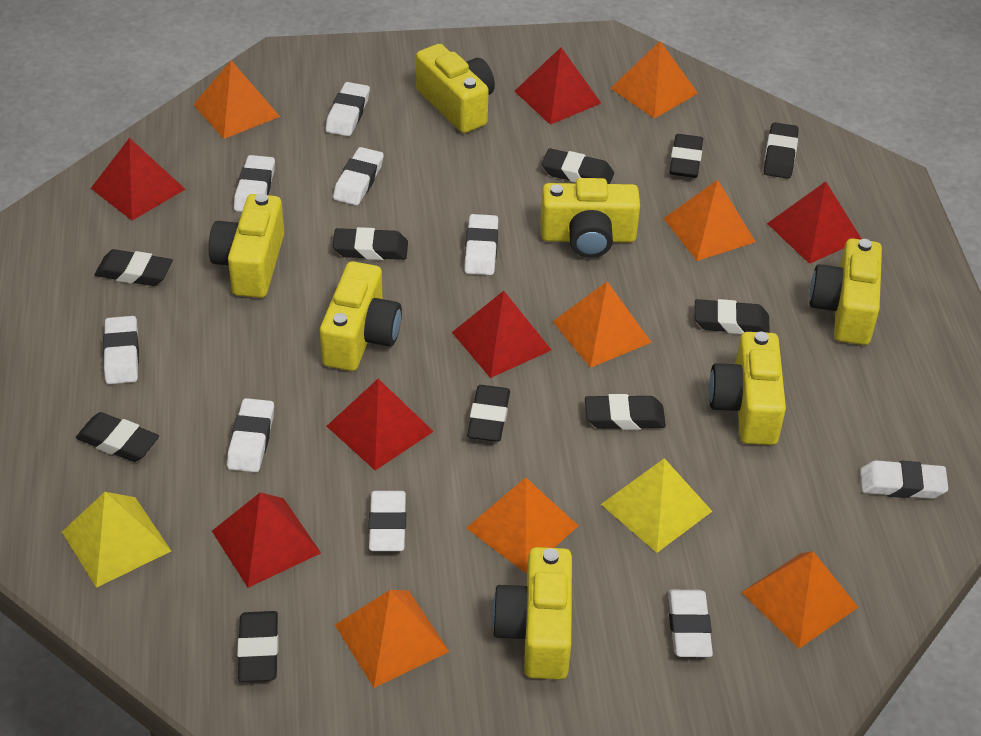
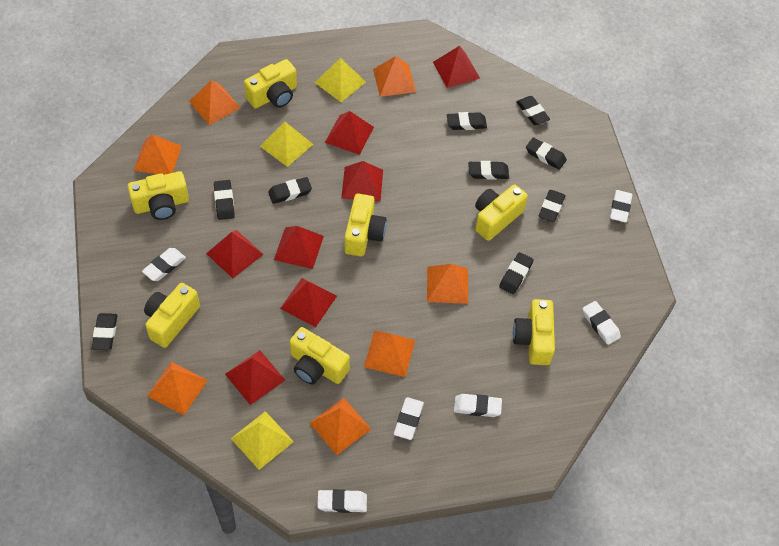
black eraser: [76,412,159,462] [95,249,173,286] [237,611,279,682] [333,227,408,260] [467,385,510,442] [542,148,614,184] [585,394,666,430] [669,134,703,178] [695,299,770,334] [764,122,799,179] = 10 -> [91,313,118,350] [214,180,235,220] [268,177,312,204] [447,112,487,130] [468,161,509,180] [499,252,534,294] [516,96,550,125] [526,137,567,170] [538,190,565,222] = 9
red pyramid: [91,138,185,220] [212,492,321,588] [327,379,434,470] [452,291,551,378] [514,47,601,125] [767,181,861,264] = 6 -> [206,230,264,278] [225,350,285,405] [274,226,324,269] [280,278,337,327] [325,111,374,155] [341,161,383,201] [433,46,480,88] = 7
white eraser: [103,316,139,384] [227,398,274,472] [234,155,275,212] [325,82,370,136] [333,147,384,205] [369,491,406,551] [464,214,498,275] [668,590,713,657] [860,460,948,499] = 9 -> [142,248,186,281] [317,489,367,513] [394,397,424,440] [454,394,502,417] [582,301,621,345] [610,190,632,222] = 6
yellow pyramid: [62,492,171,588] [601,458,712,553] = 2 -> [231,411,294,470] [260,122,313,167] [315,58,366,102] = 3

